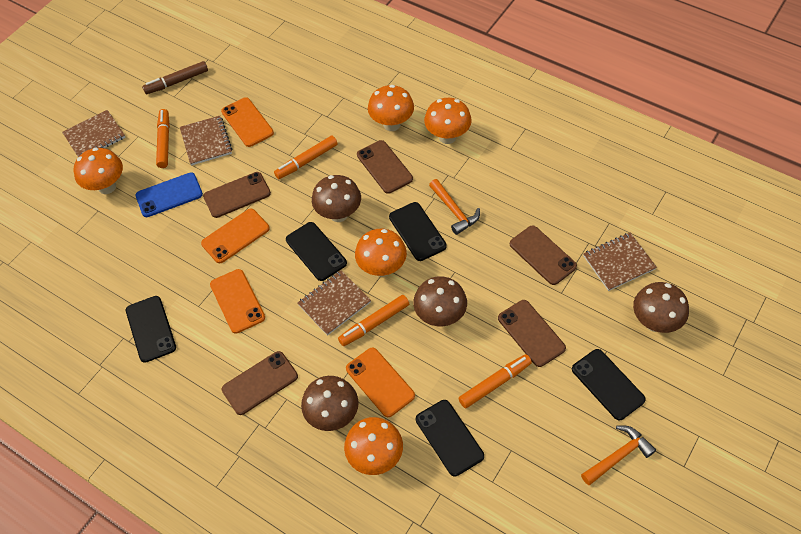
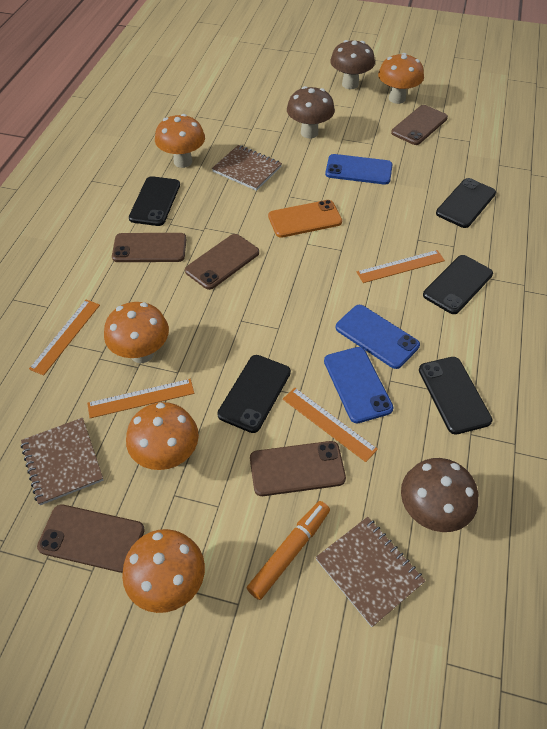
blue phone: [136,172,203,217] = 1 -> [324,347,394,424] [325,154,393,185] [336,305,420,369] = 3
brown marker: [142,61,208,94] = 1 -> none = 0
brown mushroom: [301,376,359,431] [312,175,361,222] [413,276,467,326] [633,282,689,333] = 4 -> [287,86,335,138] [330,40,375,89] [401,458,478,532] = 3
brown notebook: [62,110,125,157] [180,116,232,165] [297,270,371,336] [583,233,657,291] = 4 -> [21,418,104,505] [212,145,282,191] [316,517,425,627] = 3
orange hammer: [429,179,480,235] [581,425,656,485] = 2 -> none = 0
orange marker: [156,109,170,168] [274,136,338,179] [338,295,409,346] [458,354,532,408] = 4 -> [247,501,330,600] = 1
orange phone: [201,209,270,263] [210,269,265,334] [221,97,274,147] [346,348,415,417] = 4 -> [268,200,342,238] = 1
orange ruler: none = 0 -> [29,300,100,376] [87,379,194,418] [283,388,378,462] [357,250,445,283] = 4

